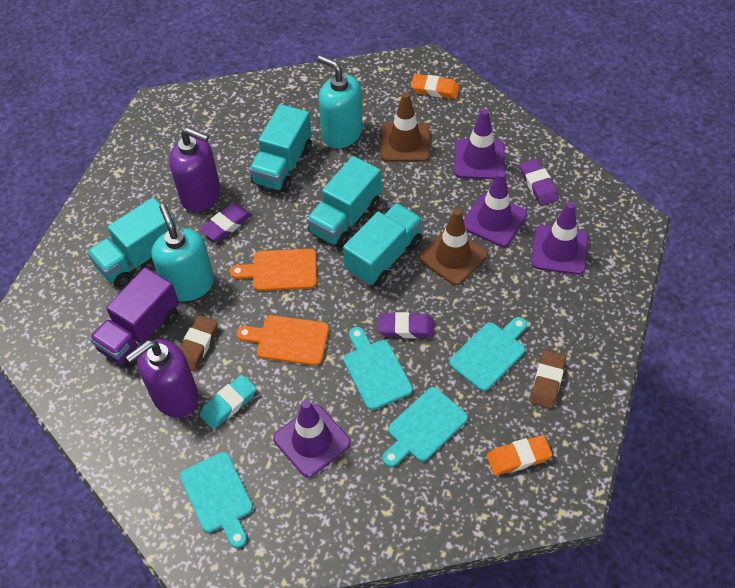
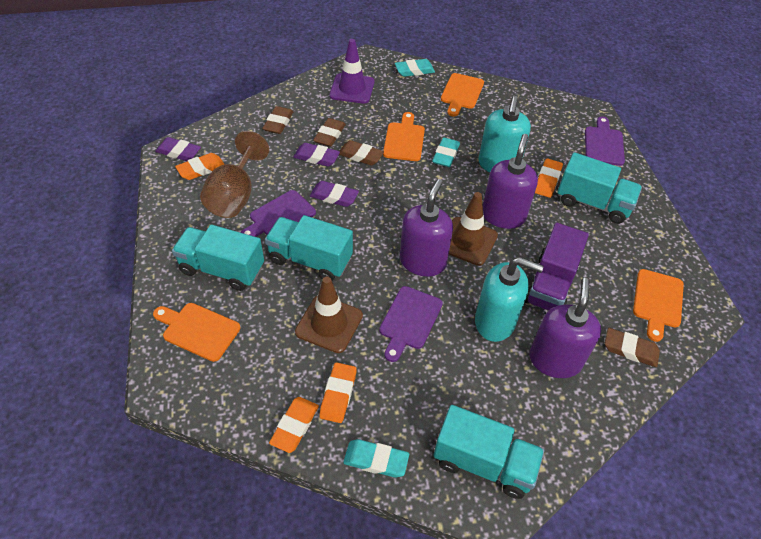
brown eraser: [180,315,218,371] [530,350,566,409] = 2 -> [262,106,294,134] [313,118,346,147] [339,140,384,166] [605,328,660,367] = 4
brown goblet: none = 0 -> [200,131,269,218] = 1
orange cutting board: [230,249,317,291] [237,315,329,366] = 2 -> [153,303,240,362] [383,112,425,161] [441,73,484,117] [633,269,684,342] = 4
orange eraser: [411,74,460,99] [487,435,552,476] = 2 -> [175,153,224,180] [269,397,319,453] [319,362,357,423] [535,158,563,198] = 4
purple cutting board: none = 0 -> [240,190,316,237] [379,286,443,362] [585,116,625,166] = 3
purple soap dispenser: [126,339,199,418] [169,128,220,212] = 2 -> [400,179,453,277] [483,134,538,229] [529,278,601,378] = 3
purple traffic cone: [273,400,351,478] [454,109,505,179] [464,171,527,247] [531,202,588,275] = 4 -> [329,39,375,104] = 1
turquoise cutting board: [180,452,253,548] [344,327,413,410] [382,387,468,467] [449,317,527,391] = 4 -> none = 0
turquoise eraser: [199,375,256,429] = 1 -> [343,439,409,477] [395,59,435,77] [432,137,460,167] = 3

